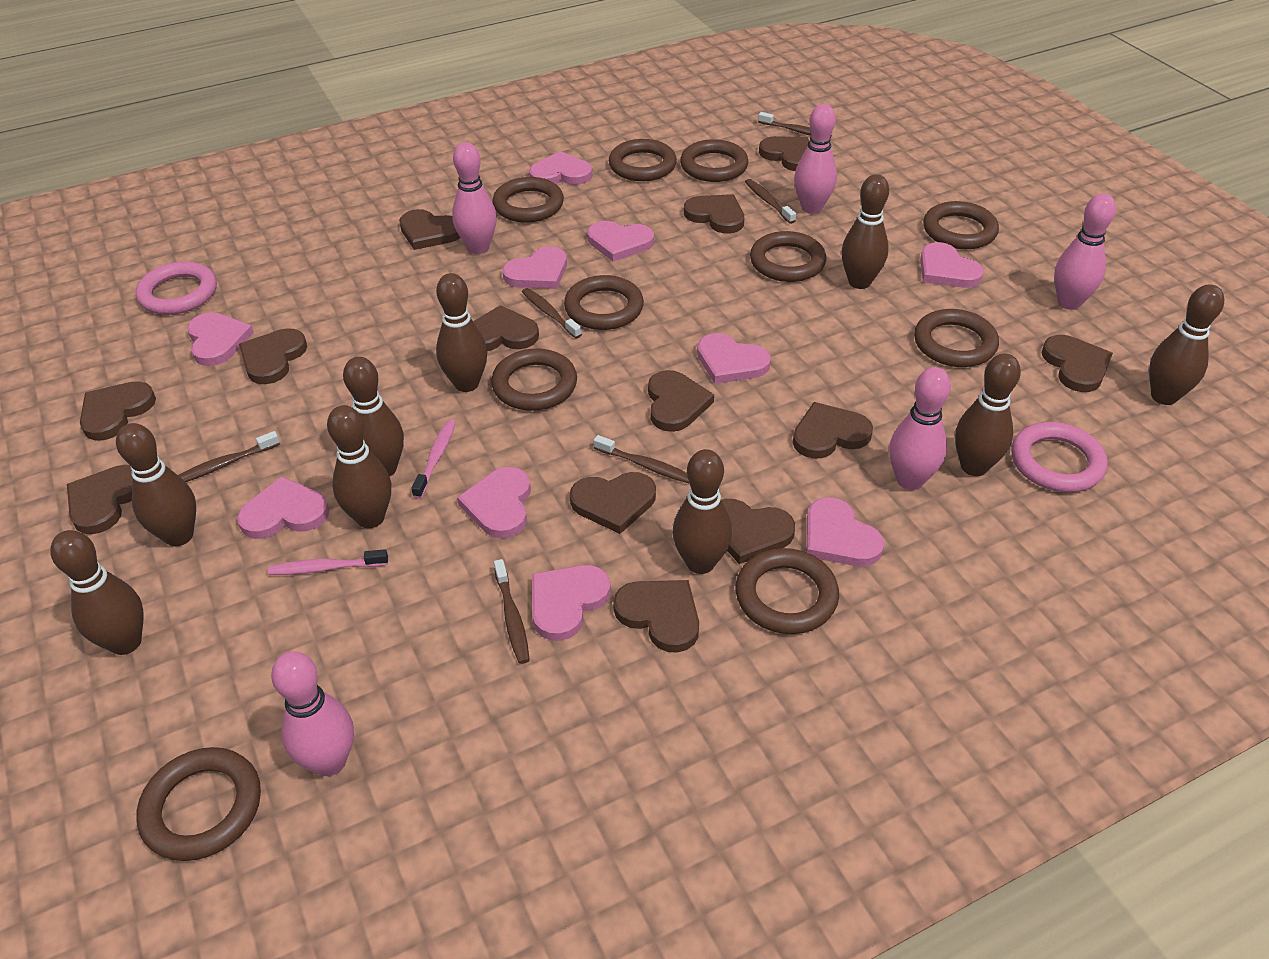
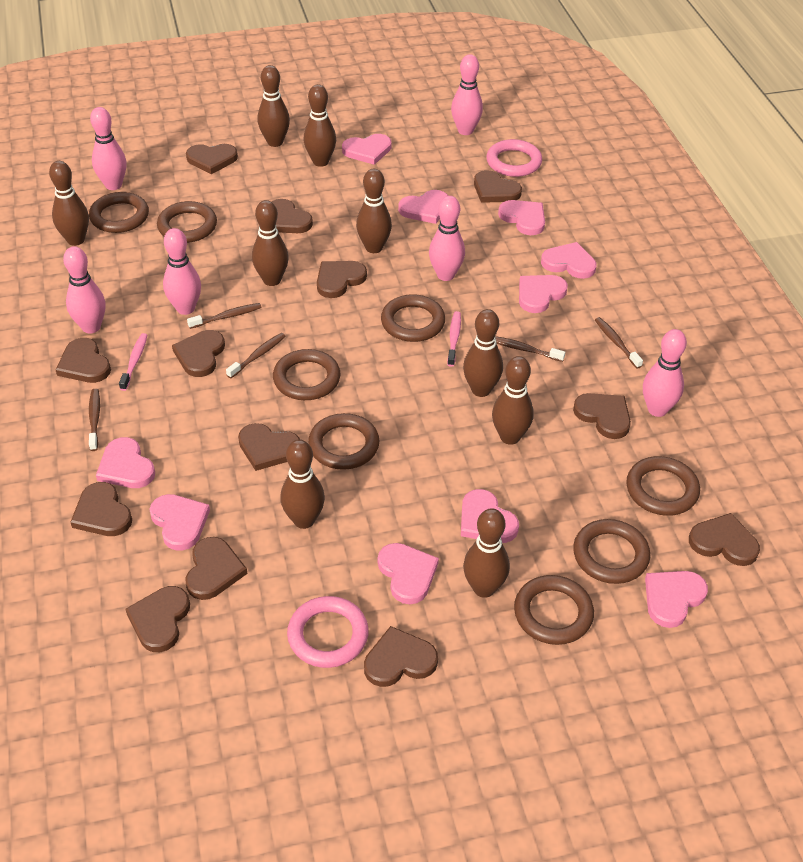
brown ring: [136,747,261,861] [491,348,577,411] [492,177,564,223] [564,275,644,330] [609,139,677,181] [680,139,749,182] [735,548,839,634] [750,231,827,282] [914,309,999,367] [923,201,999,249] = 10 -> [89,192,149,233] [157,201,217,243] [273,349,340,400] [308,413,380,470] [381,294,445,342] [514,575,594,645] [573,519,650,584] [626,456,700,516] = 8
brown toothbrush: [178,431,280,482] [494,559,530,664] [522,288,582,339] [594,435,690,484] [745,179,796,224] [758,112,832,138] = 6 -> [89,389,100,451] [187,303,262,329] [226,333,285,378] [495,336,565,362] [595,317,643,369] = 5
pink bowling pin: [271,651,354,776] [452,142,497,254] [794,104,837,214] [889,367,951,490] [1054,194,1116,310] = 5 -> [63,246,106,334] [90,107,127,190] [163,228,201,315] [429,196,465,281] [451,54,483,135] [643,329,687,417] = 6

